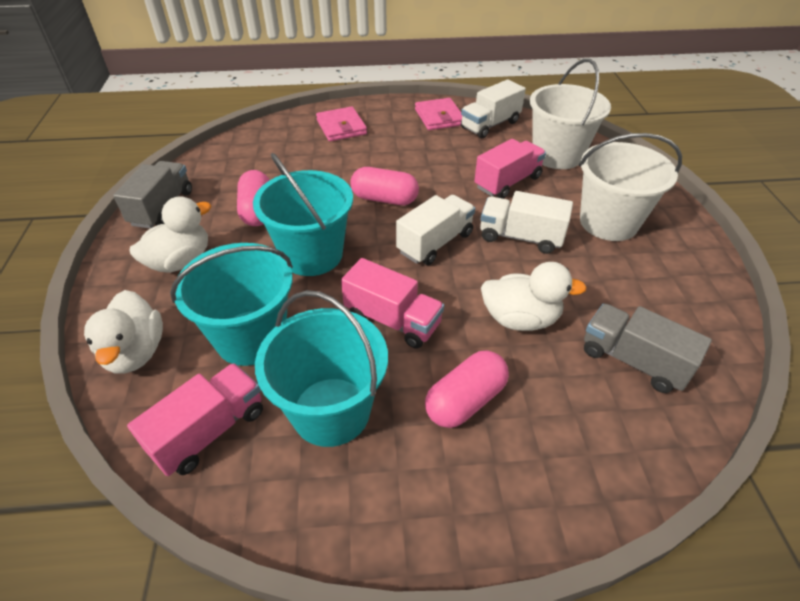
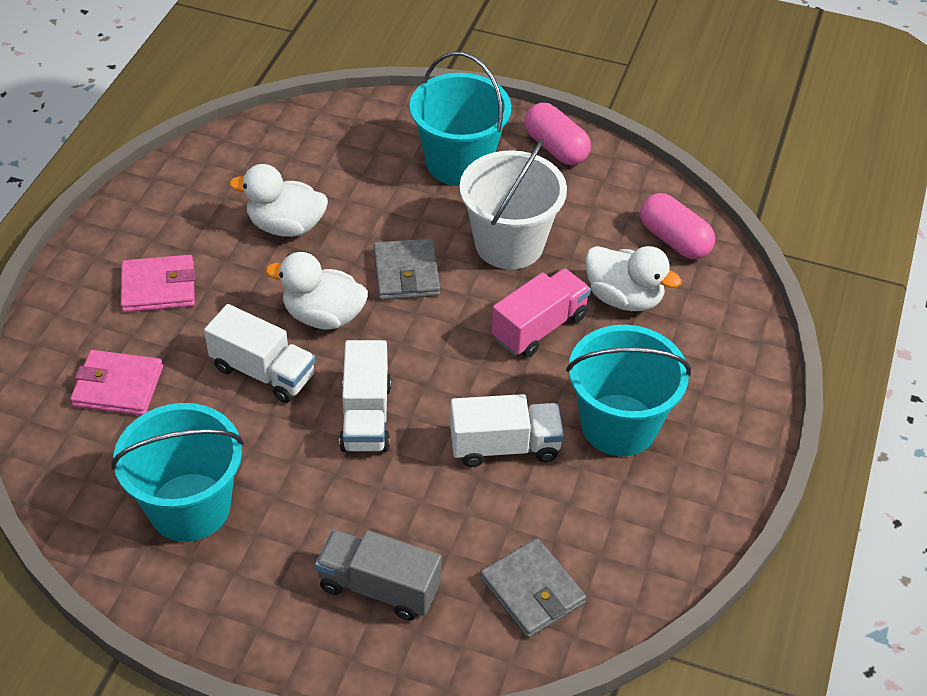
grey truck: [113,161,192,229] [584,303,712,393] = 2 -> [315,530,442,621] = 1
grey wallet: none = 0 -> [373,239,440,300] [480,538,586,638] = 2
pink capsule: [237,170,270,226] [350,167,419,205] [425,351,509,428] = 3 -> [524,103,591,165] [640,193,715,259] = 2
pink truck: [127,363,263,476] [341,258,444,349] [474,139,546,199] = 3 -> [491,268,591,357] = 1
white bucket: [530,59,611,169] [579,133,682,241] = 2 -> [460,139,567,269] = 1

